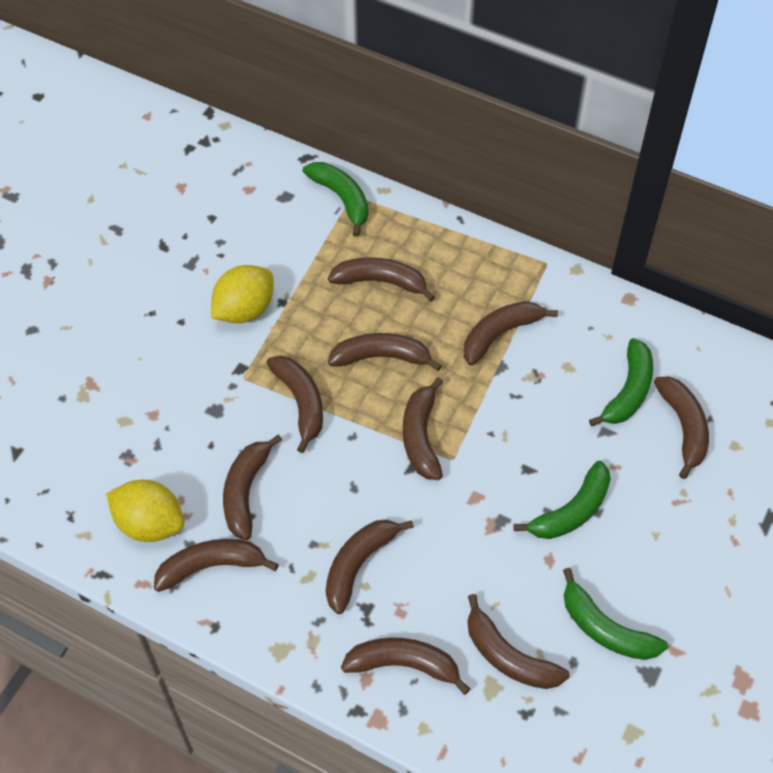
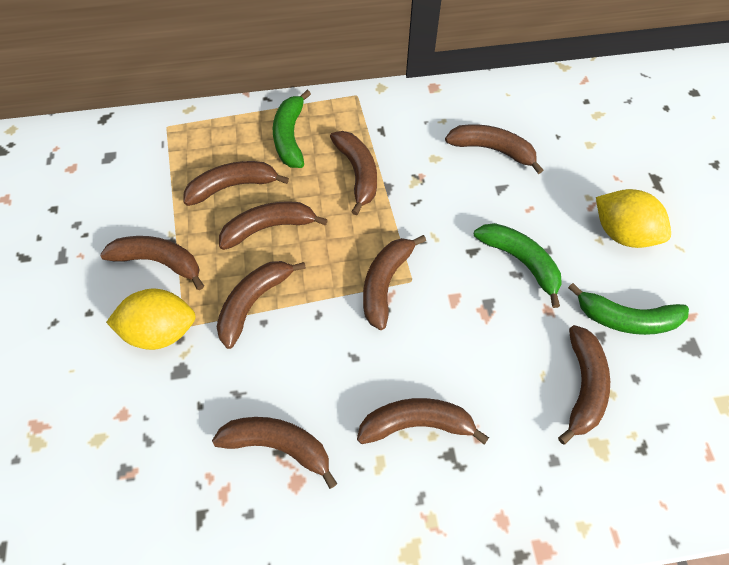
brown banana: [154,539,279,592] [223,434,282,540] [266,355,323,453] [326,520,414,614] [328,257,435,302] [328,333,442,371] [341,637,470,695] [403,377,443,480] [464,301,558,366] [468,594,570,689] [654,376,709,479] = 11 -> [100,236,204,290] [183,161,289,206] [212,417,337,489] [216,261,306,349] [219,201,328,250] [330,131,377,215] [357,398,489,445] [363,235,426,330] [445,124,544,174] [558,325,610,445] = 10
green banana: [303,162,368,237] [513,461,611,539] [563,568,668,660] [589,338,653,427] = 4 -> [273,90,311,168] [474,223,562,308] [568,283,689,335] = 3

